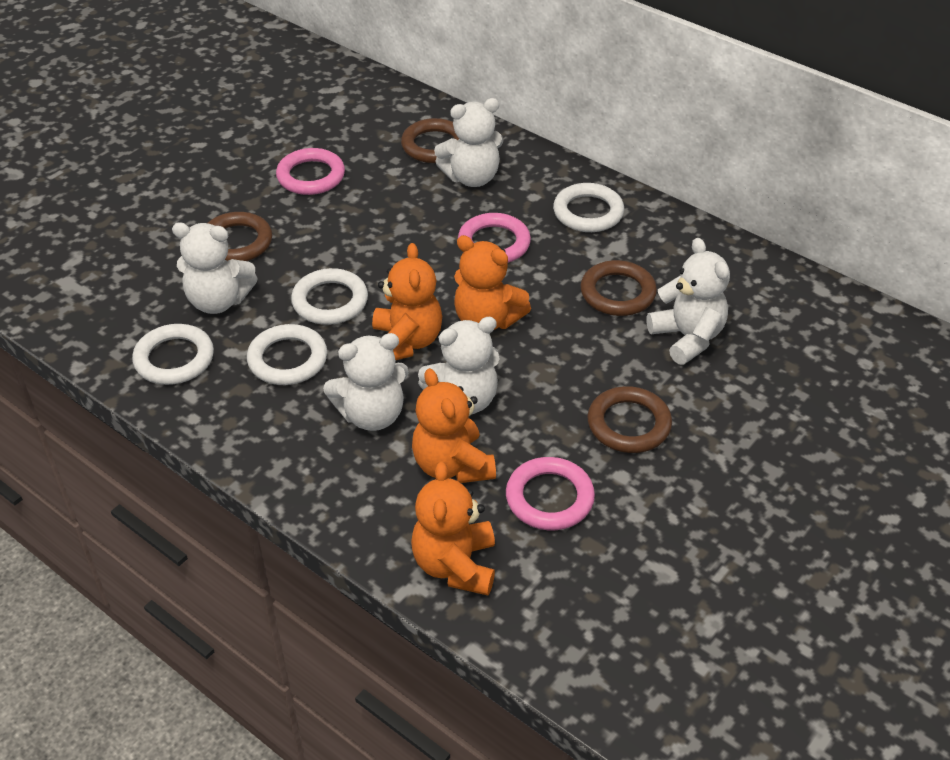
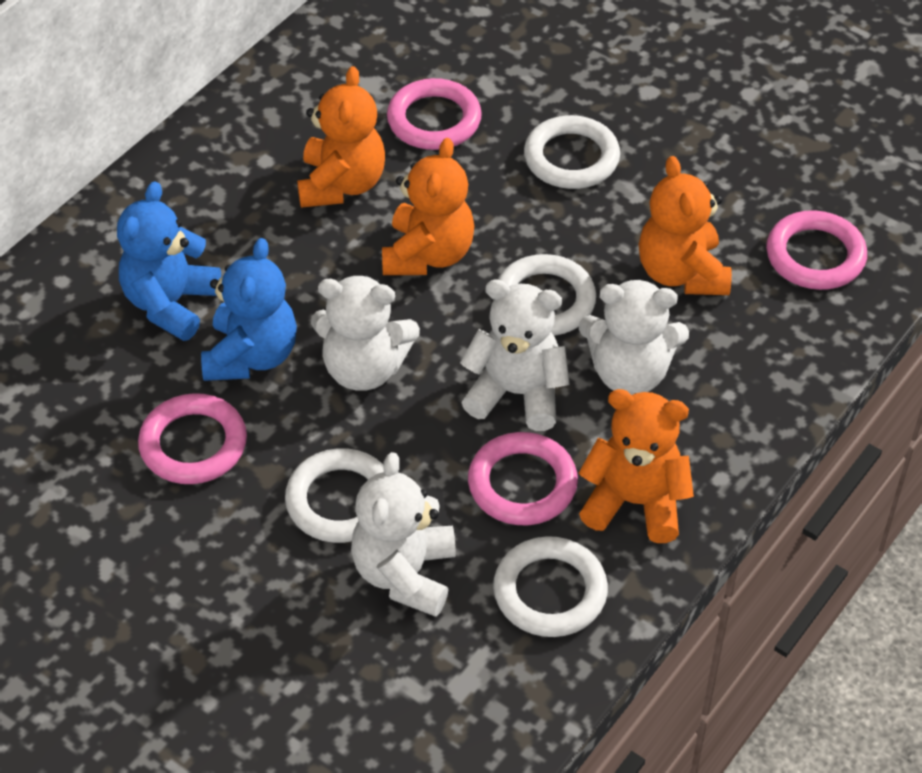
blue teddy bear: none = 0 -> [117,181,221,341] [201,238,297,381] = 2
brown ring: [208,212,272,261] [401,118,459,163] [580,260,657,316] [587,386,672,453] = 4 -> none = 0
pink ring: [276,148,345,195] [458,213,531,263] [506,457,595,530] = 3 -> [138,393,247,484] [387,78,482,150] [468,432,578,525] [766,210,867,290] = 4
white teddy bear: [172,222,258,314] [323,333,409,431] [418,317,500,414] [434,98,503,187] [647,238,730,365] = 5 -> [311,275,420,391] [351,452,456,617] [460,279,570,431] [579,279,689,395] = 4

